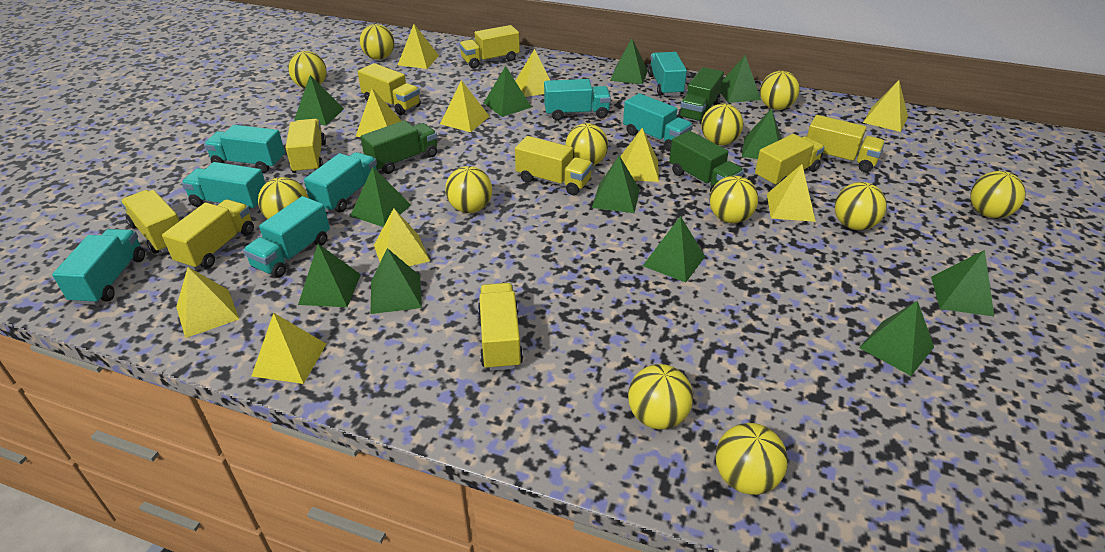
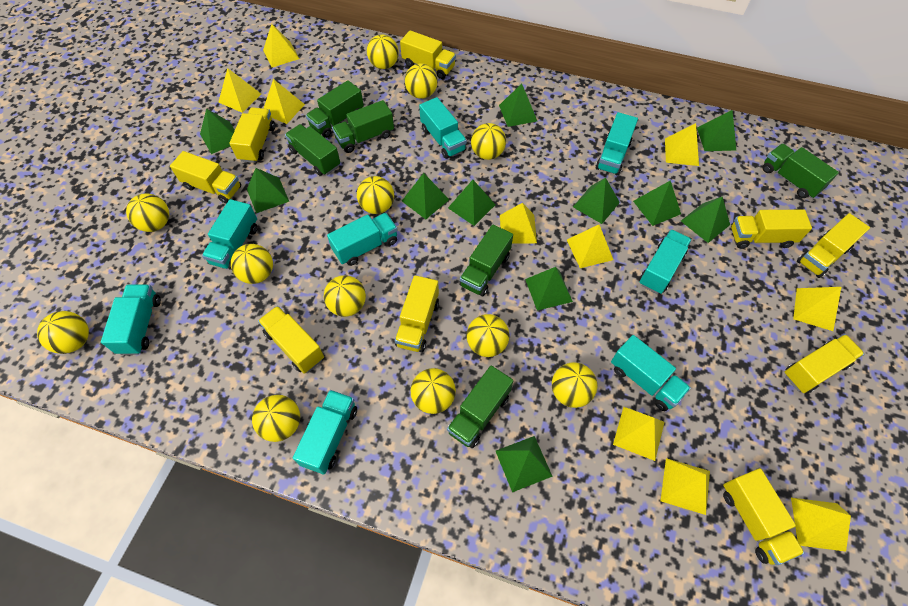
green pyramid: [294,75,344,126] [298,244,361,307] [350,167,411,227] [371,248,422,314] [484,66,531,117] [592,155,640,213] [610,38,648,84] [643,216,705,283] [721,55,761,103] [742,108,782,159] [859,301,934,376] [931,250,994,316] = 12 -> [200,108,235,154] [247,168,289,213] [402,173,449,219] [448,180,496,226] [496,436,553,492] [499,84,537,127] [525,267,573,311] [573,178,620,224] [633,180,681,226] [681,197,730,243] [697,110,736,151] = 11
green truck: [360,120,437,174] [669,131,744,192] [678,67,724,124] = 3 -> [285,124,340,176] [306,80,364,138] [332,100,394,153] [447,365,513,448] [459,224,513,296] [763,144,839,199] = 6

